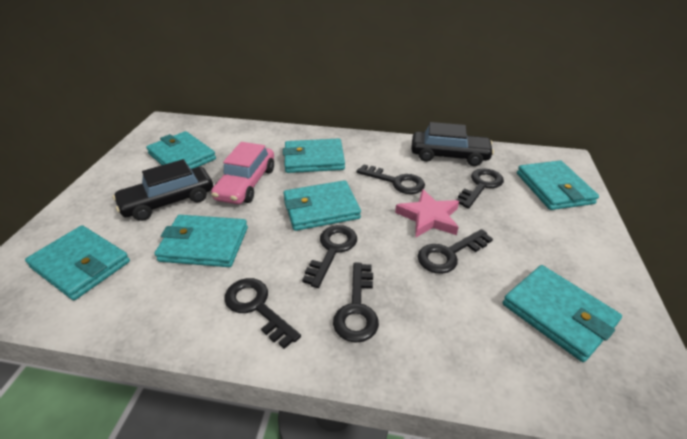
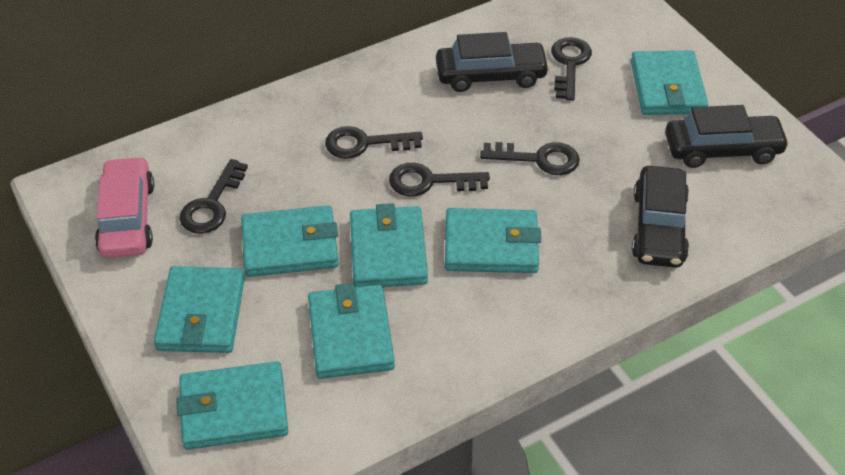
black car: [112,159,213,221] [411,122,494,166] = 2 -> [436,32,550,92] [632,166,689,268] [665,105,790,168] = 3
black key: [224,278,301,349] [302,225,357,288] [333,263,379,343] [357,164,425,194] [418,229,493,274] [457,168,504,209] = 6 -> [180,159,248,234] [325,126,423,159] [389,163,490,197] [480,142,580,175] [551,37,592,101] = 5
pink star: [395,189,459,238] = 1 -> none = 0

